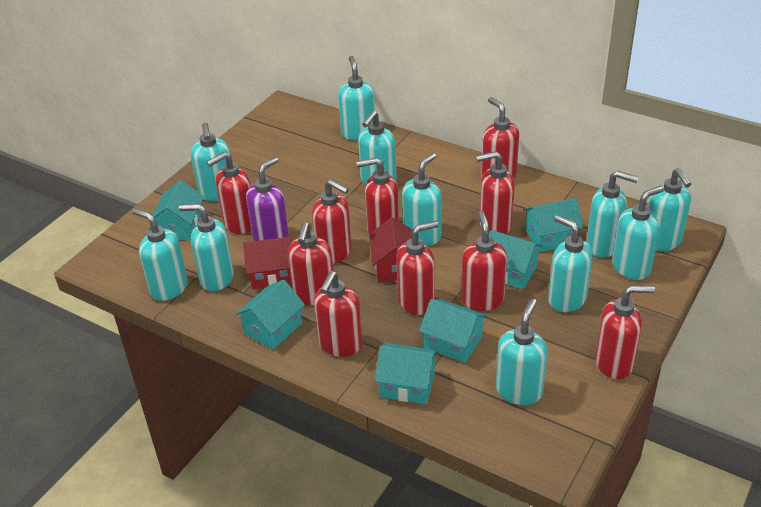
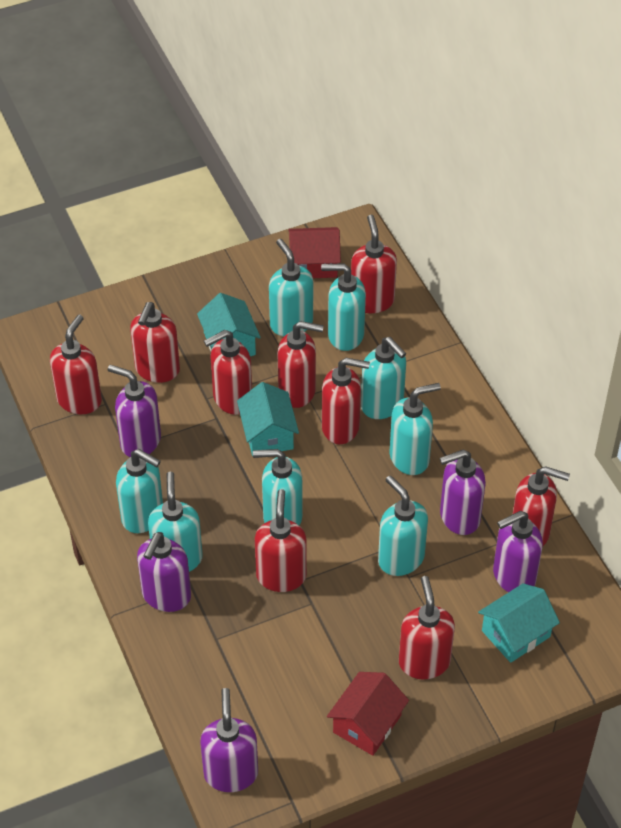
purple soap dispenser: [246,157,289,241] = 1 -> [108,365,161,457] [137,532,191,612] [200,688,258,792] [440,449,486,535] [493,511,543,592] = 5
red soap dispenser: [206,152,251,234] [288,222,333,305] [312,179,352,264] [314,271,362,357] [356,157,399,234] [396,221,439,315] [461,211,507,311] [476,151,515,234] [481,97,519,178] [595,285,655,379] = 10 -> [50,315,102,414] [130,302,180,383] [204,330,252,415] [255,489,307,592] [278,321,324,408] [322,358,370,444] [351,215,397,313] [399,576,455,679] [513,466,570,546] = 9
turquoise house: [152,180,204,241] [235,280,305,350] [375,343,439,404] [419,299,487,363] [489,230,543,289] [523,198,584,252] = 6 -> [197,293,261,356] [237,382,299,456] [478,583,560,663] = 3
turquoise soap dispenser: [132,208,188,301] [179,204,234,291] [191,123,230,201] [338,56,375,141] [358,111,397,185] [402,153,442,246] [496,299,548,405] [548,215,593,312] [586,171,638,258] [612,185,664,280] [648,168,691,251] = 11 -> [116,449,163,533] [148,472,203,572] [253,449,303,525] [269,239,313,336] [321,263,366,351] [361,337,406,419] [378,476,428,576] [389,383,441,475] = 8

